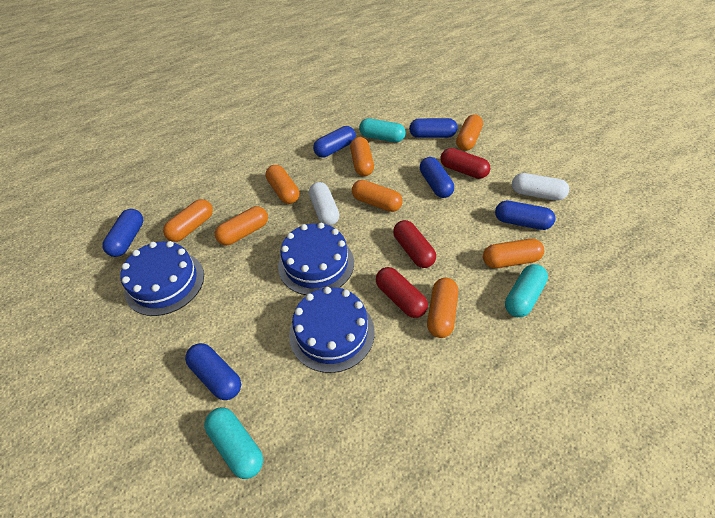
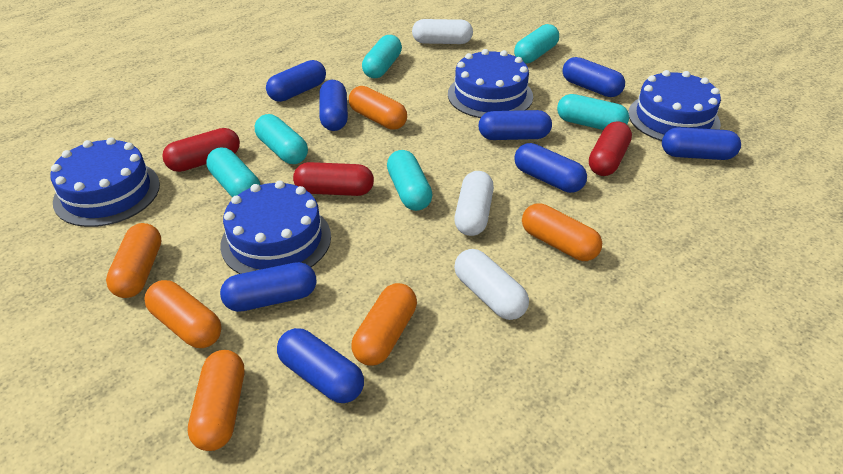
blue cake: [120,241,204,316] [278,223,354,295] [289,287,374,373] = 3 -> [50,137,160,227] [220,180,331,274] [448,49,533,118] [628,70,721,141] = 4
blue capsule: [102,209,143,257] [185,343,241,400] [313,126,356,158] [409,118,457,138] [420,157,454,198] [495,201,556,230] = 6 -> [220,262,316,312] [266,60,326,102] [277,328,364,403] [319,80,348,131] [478,110,552,140] [514,143,587,193] [562,57,625,97] [662,127,741,160] = 8
orange capsule: [163,199,213,242] [215,206,268,245] [265,165,299,204] [350,137,374,176] [352,180,403,212] [427,278,458,338] [456,114,483,151] [483,239,544,268] = 8 -> [106,223,161,298] [144,280,222,348] [188,350,244,451] [349,86,407,130] [351,283,417,366] [522,203,602,261] = 6
turquoise capsule: [204,408,263,479] [359,118,406,143] [505,264,548,317] = 3 -> [206,148,260,197] [255,114,308,164] [362,35,402,78] [387,150,433,211] [514,24,559,64] [557,94,629,130] = 6
white capsule: [309,182,339,226] [512,173,569,201] = 2 -> [412,19,473,44] [454,171,494,236] [454,249,529,320] = 3

